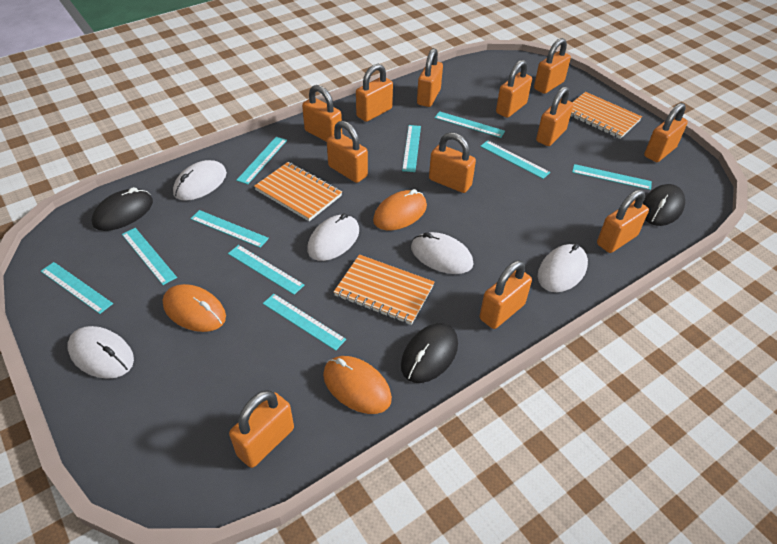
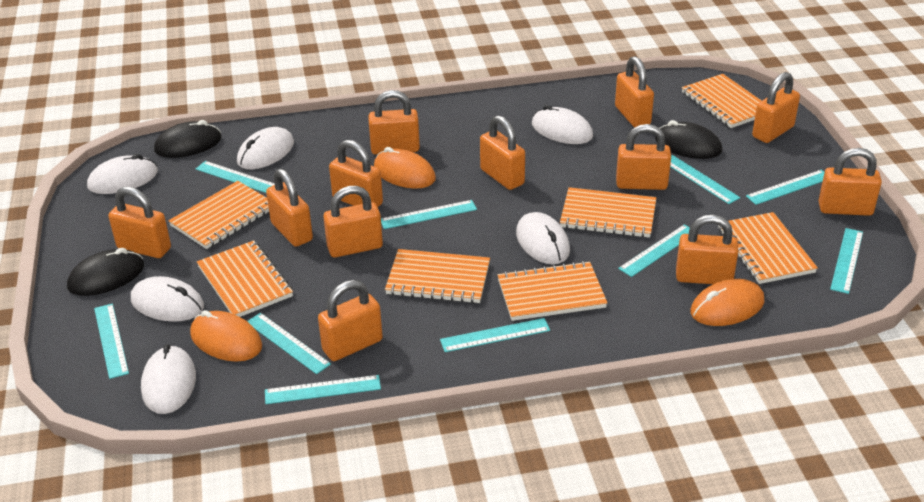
orange notebook: [254,162,342,221] [334,254,434,325] [571,92,642,139] = 3 -> [168,181,269,249] [197,240,293,317] [385,249,490,303] [498,261,608,321] [560,187,656,238] [682,74,762,128] [718,212,818,284] = 7
white mouse: [67,326,134,379] [173,160,227,201] [307,213,359,261] [411,232,473,274] [538,244,588,292] = 5 -> [87,154,158,194] [131,276,204,322] [141,344,196,414] [237,127,294,169] [516,212,570,264] [532,105,593,144] = 6

